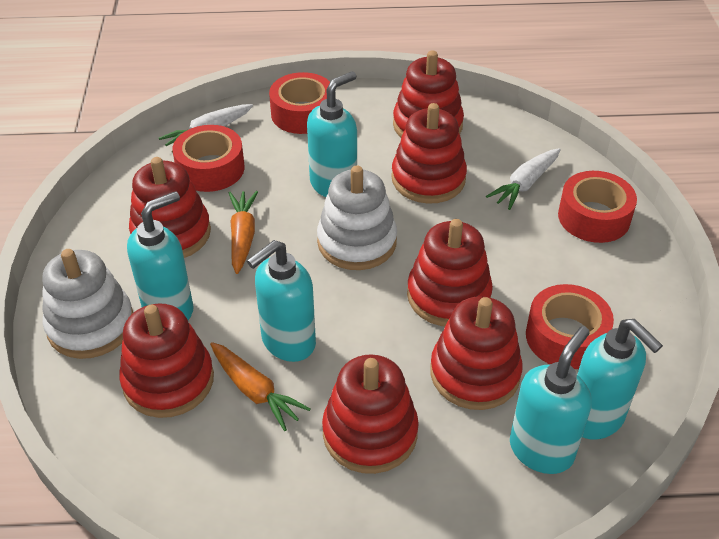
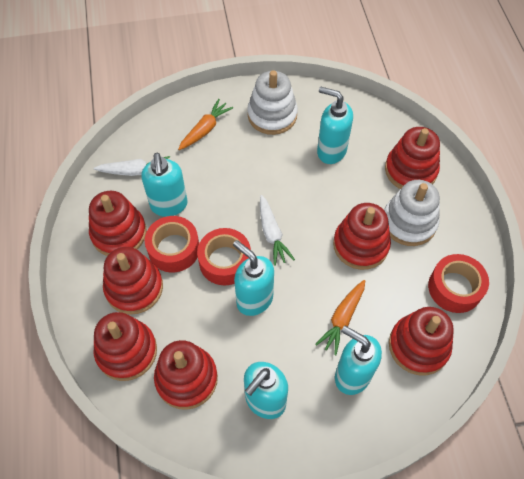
red tape: [172,125,245,192] [269,72,330,134] [526,284,614,369] [558,171,637,243] = 4 -> [145,216,199,272] [197,228,251,285] [428,254,489,313] = 3

